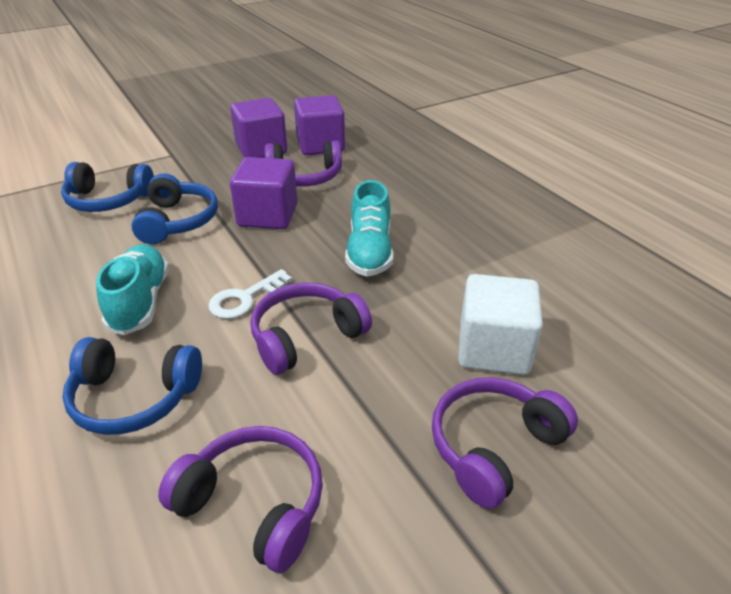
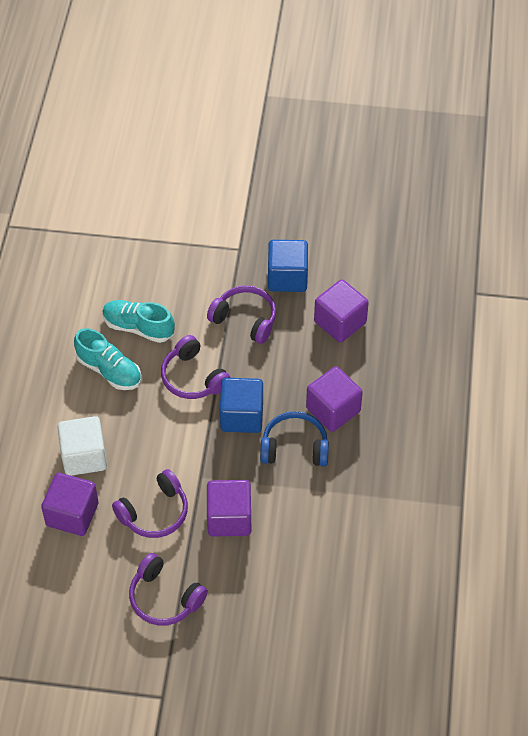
blue cube: none = 0 -> [220,378,263,433] [268,240,308,292] = 2
blue headphones: [61,162,154,212] [62,337,202,435] [131,173,218,244] = 3 -> [260,411,329,467] = 1
purple cube: [230,98,287,158] [230,157,297,229] [294,95,345,155] = 3 -> [41,473,99,536] [207,480,251,536] [306,366,363,432] [314,279,369,343] = 4
white key: [208,269,292,319] = 1 -> none = 0

